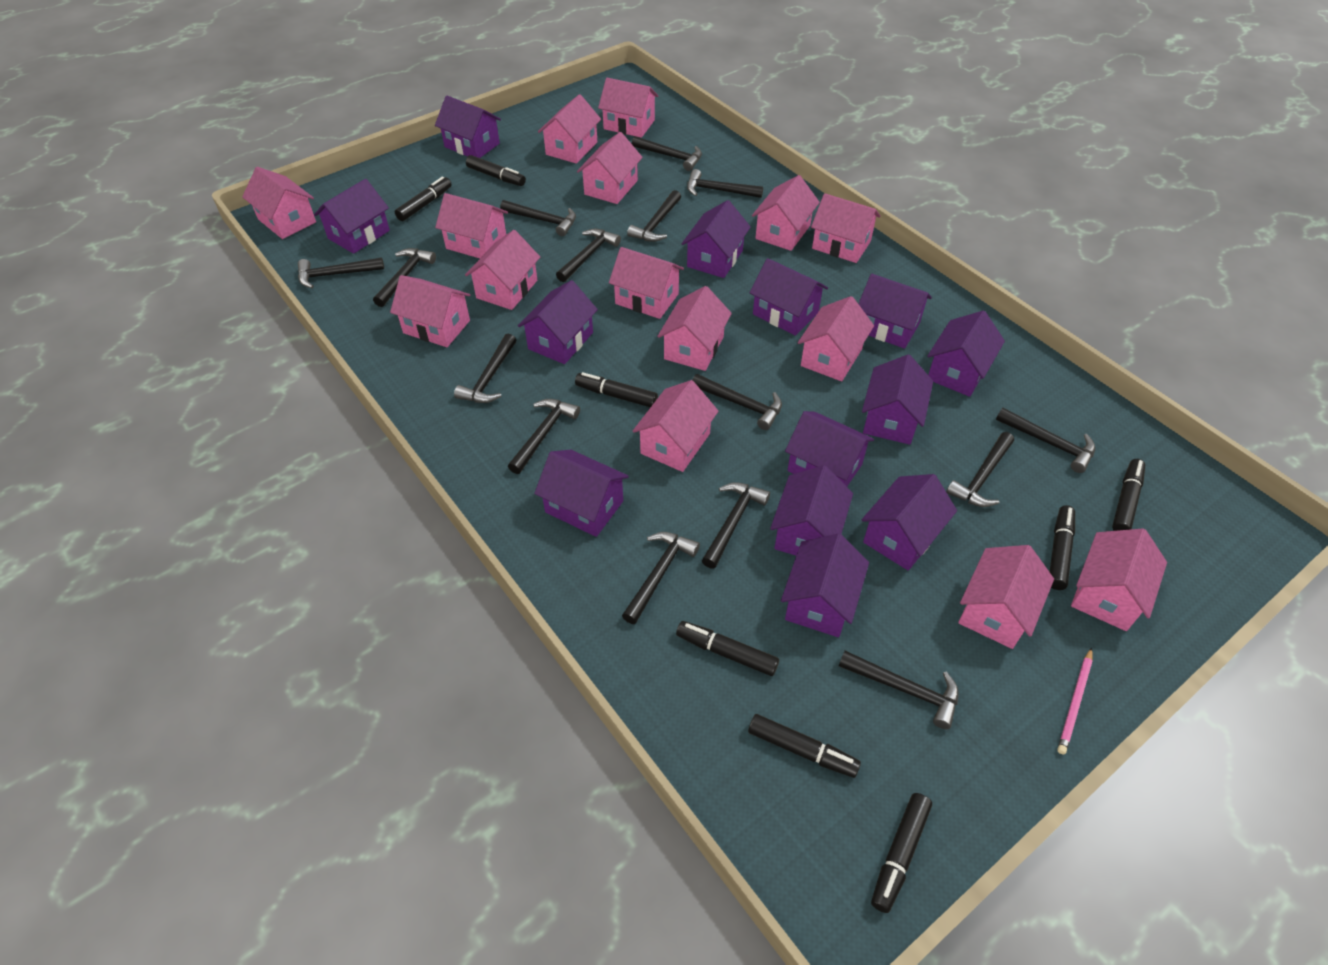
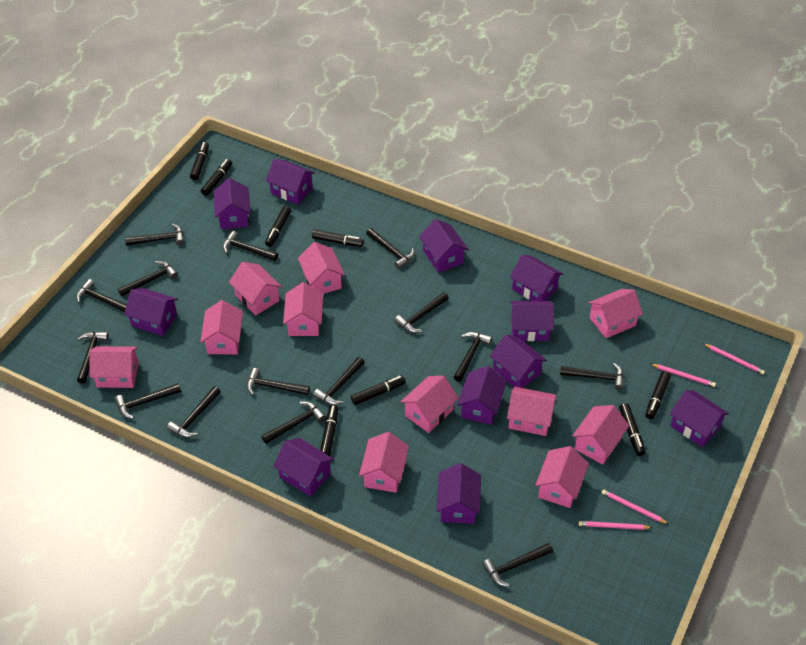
pink house: [242,167,316,239] [390,275,471,347] [435,193,508,258] [465,230,540,310] [538,94,601,164] [577,132,643,204] [598,78,659,138] [609,247,684,319] [633,380,719,472] [657,286,732,371] [752,175,820,251] [798,296,874,381] [811,193,880,263] [958,545,1054,649] [1071,528,1167,631] = 15 -> [89,346,139,388] [200,300,243,354] [229,262,282,315] [283,282,323,336] [298,242,345,294] [359,432,409,493] [400,376,459,433] [507,387,556,436] [535,446,589,508] [572,405,629,465] [588,289,643,338] = 11
pink pencil: [1057,648,1092,755] = 1 -> [579,521,652,530] [602,490,669,524] [651,364,716,387] [703,343,765,374] = 4
purple house: [314,179,390,254] [435,96,501,158] [518,280,598,364] [534,450,629,537] [682,200,751,278] [749,258,828,336] [770,465,853,555] [781,533,869,637] [785,411,874,486] [858,274,932,349] [862,355,933,445] [862,474,957,571] [928,311,1005,397] = 13 -> [124,288,178,336] [213,178,251,229] [266,159,315,204] [273,438,334,497] [419,219,469,273] [437,463,481,524] [457,366,507,425] [490,335,547,388] [510,255,563,301] [510,301,554,341] [670,390,729,447] = 11

